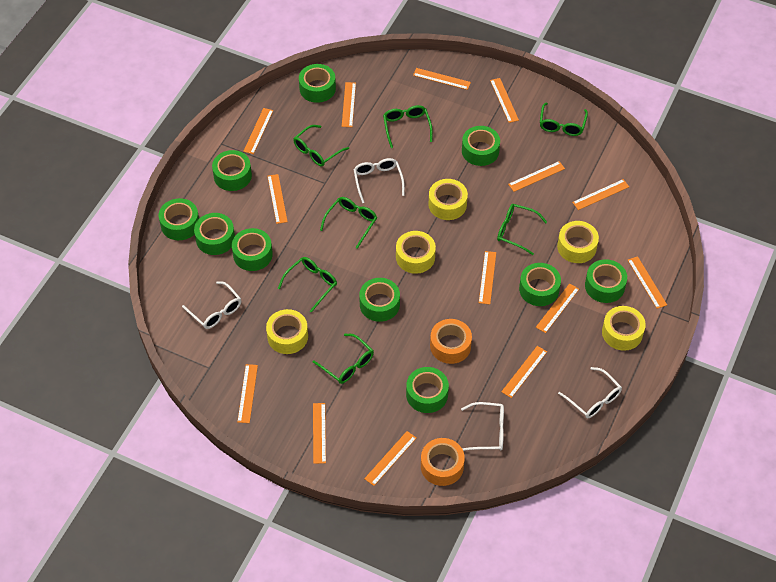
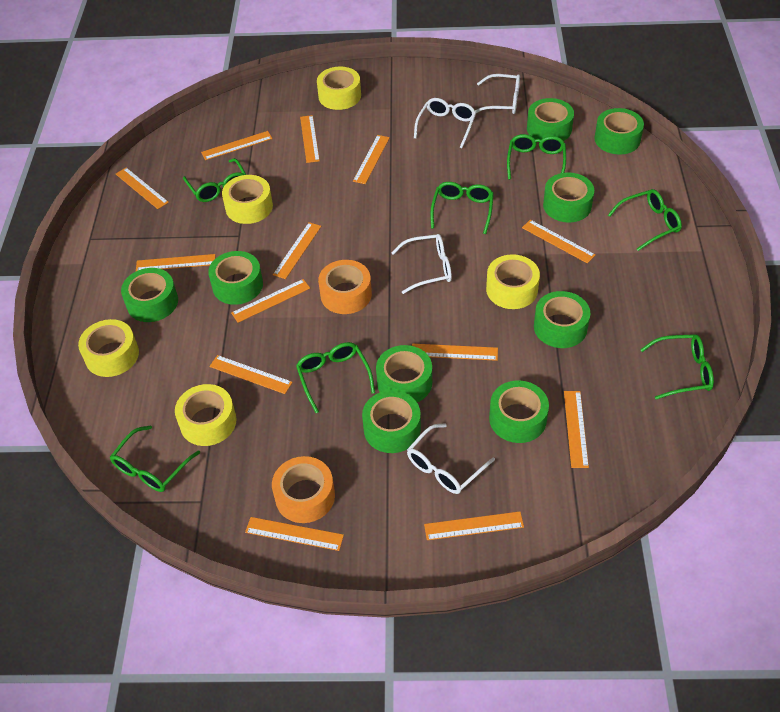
green tape: [159,198,199,240] [194,213,235,255] [212,150,252,191] [232,228,273,271] [299,64,336,103] [359,278,400,322] [406,367,449,413] [462,126,500,166] [519,263,561,306] [585,259,627,303] = 10 -> [121,268,178,322] [208,251,263,305] [362,390,421,453] [376,345,432,402] [489,380,549,443] [527,98,574,141] [534,291,591,348] [543,173,594,223] [594,108,644,155] = 9
orange ruler: [237,364,258,423] [243,108,273,154] [267,174,288,224] [313,403,326,464] [342,82,356,127] [364,431,416,486] [413,68,471,90] [479,251,496,305] [490,78,519,123] [501,346,547,398] [508,161,565,192] [536,283,579,333] [572,179,629,210] [628,256,667,309] = 14 -> [116,167,169,209] [136,254,215,271] [201,131,272,160] [209,355,293,394] [231,279,310,323] [245,517,344,551] [273,222,321,279] [300,115,320,163] [353,135,390,184] [412,344,498,361] [424,511,524,540] [522,220,596,263] [564,391,589,468] = 13

